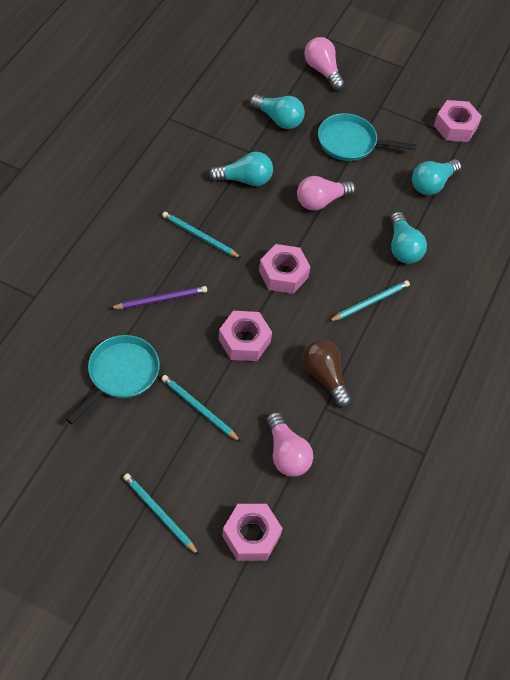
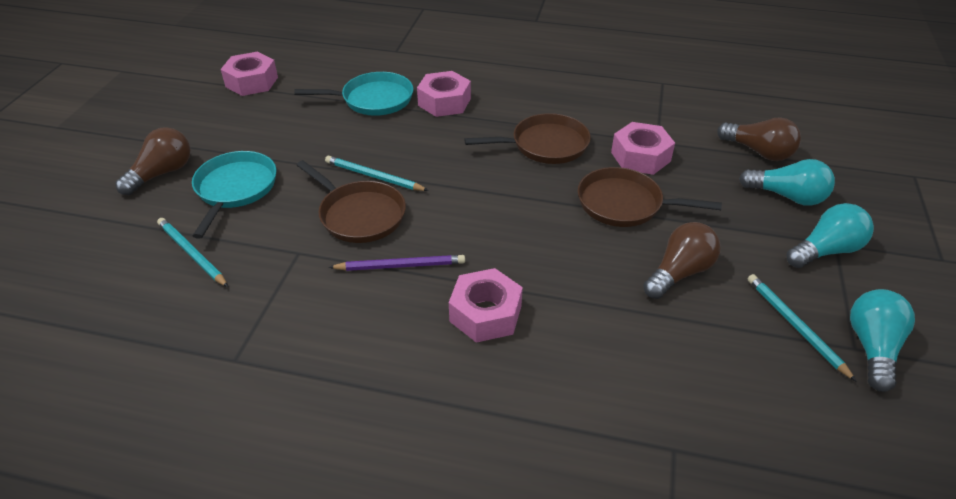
brown light bulb: [302,339,352,407] = 1 -> [115,127,191,195] [643,222,720,299] [717,117,801,161] = 3
brown pan: none = 0 -> [297,160,406,243] [464,113,591,164] [578,167,722,227] = 3
pink light bulb: [266,412,313,477] [297,176,356,211] [304,37,344,90] = 3 -> none = 0
turquoise light bulb: [209,152,273,186] [250,94,305,129] [390,212,427,264] [412,159,461,195] = 4 -> [739,159,835,206] [786,203,874,268] [850,289,915,392] = 3
turquoise pencil: [123,473,199,555] [162,212,241,258] [162,375,241,442] [328,280,410,322] = 4 -> [157,218,228,287] [325,155,429,191] [748,274,857,382] = 3

